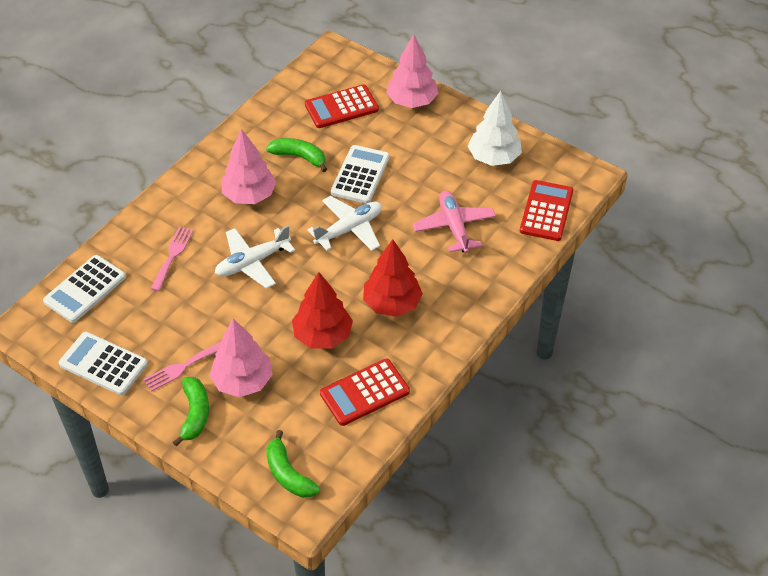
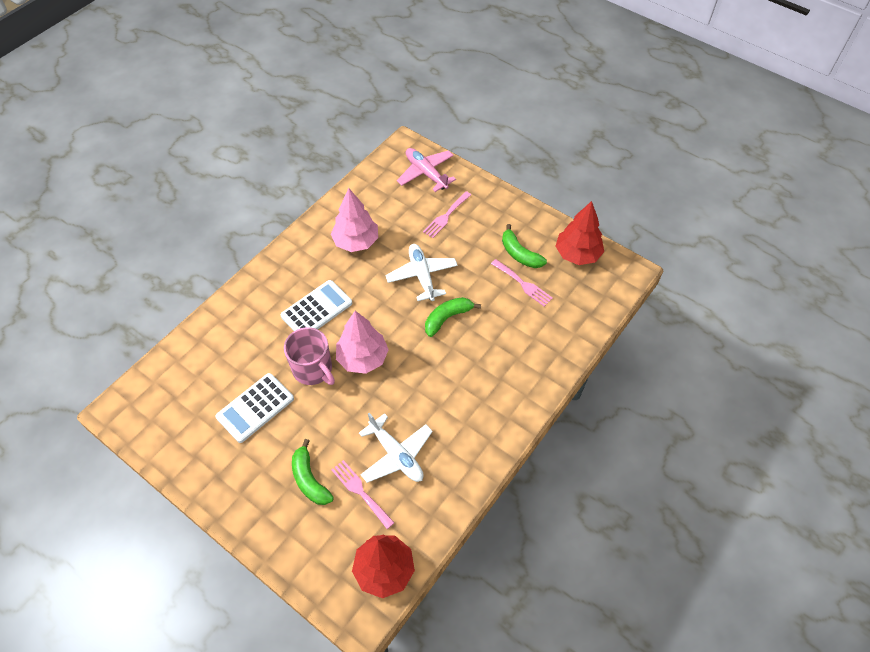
pink fork: [143,342,221,392] [151,226,194,291] = 2 -> [331,460,394,529] [423,191,471,238] [491,259,553,307] = 3
pink mug: none = 0 -> [284,327,335,385] = 1
pink tree: [209,319,273,397] [221,129,277,204] [386,34,438,108] = 3 -> [331,188,378,252] [336,311,389,374] = 2
red calculator: [305,84,379,128] [320,359,410,426] [520,180,573,241] = 3 -> none = 0
white calculator: [43,255,126,323] [59,332,148,395] [331,145,390,204] = 3 -> [216,373,294,443] [281,280,352,331] = 2
white tree: [468,91,522,166] = 1 -> none = 0

